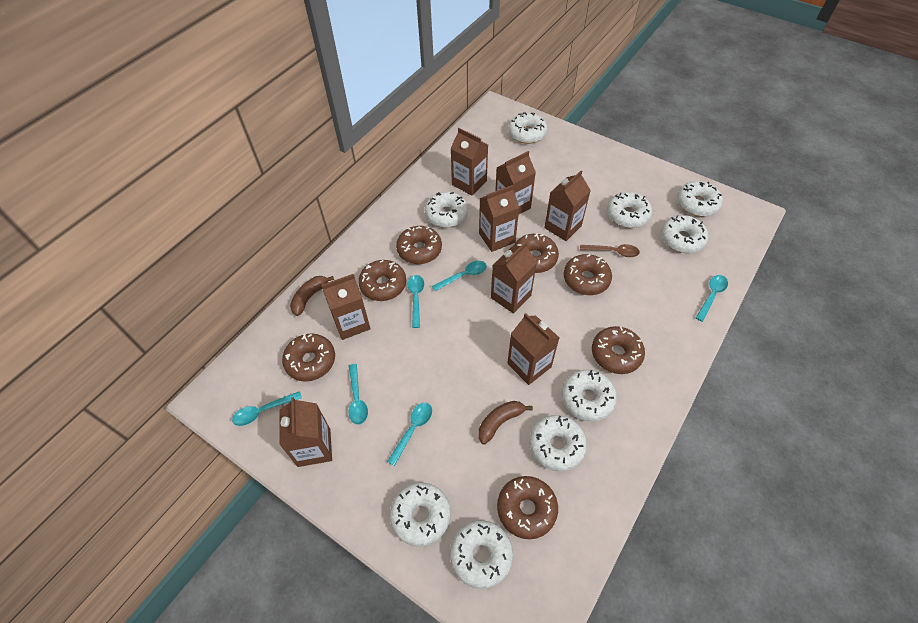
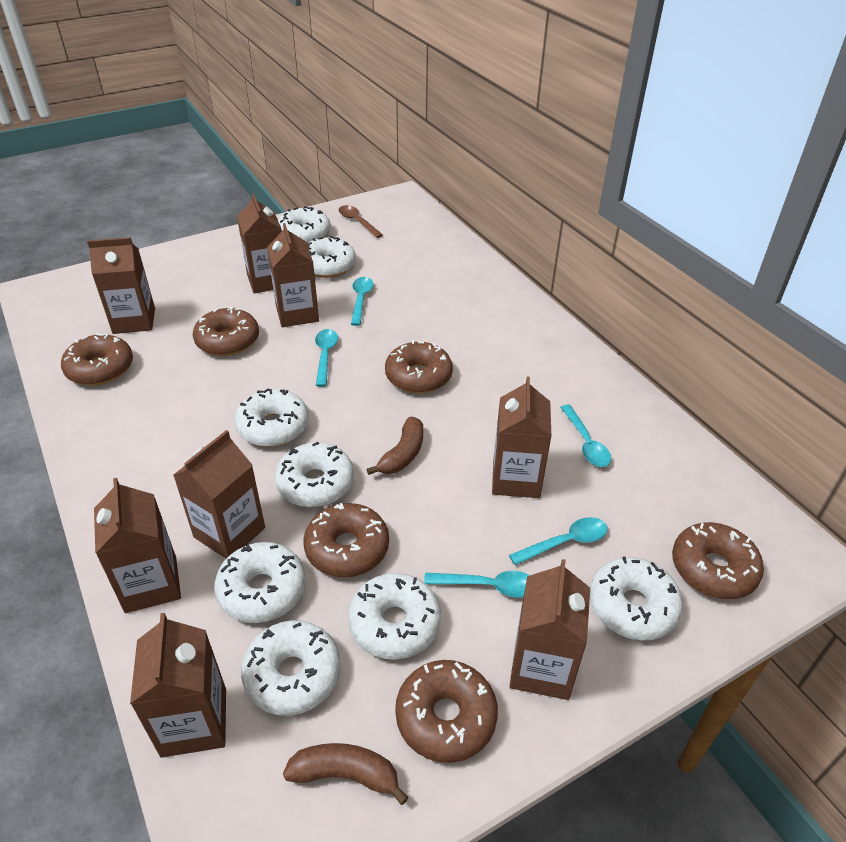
brown donut: [282,333,335,382] [358,260,406,301] [396,226,442,264] [497,476,558,539] [514,233,559,273] [564,254,612,295] [592,326,645,374] = 7 -> [61,333,133,386] [193,306,259,356] [303,503,389,577] [385,340,453,393] [395,660,498,763] [672,522,764,599] = 6
turquoise spoon: [232,391,302,426] [349,364,368,424] [387,403,432,466] [407,275,424,328] [432,261,487,291] [696,275,728,322] = 6 -> [315,329,338,387] [351,277,373,326] [424,571,530,597] [509,517,607,565] [560,404,611,467] = 5
white donut: [390,483,451,547] [424,192,468,228] [450,520,513,589] [508,113,548,144] [529,415,587,471] [561,370,617,422] [607,192,652,228] [661,215,709,253] [677,181,723,217] = 9 -> [214,542,306,623] [234,389,309,447] [241,620,341,716] [275,442,354,507] [278,206,331,243] [307,236,356,278] [348,573,441,660] [590,557,683,641] = 8

